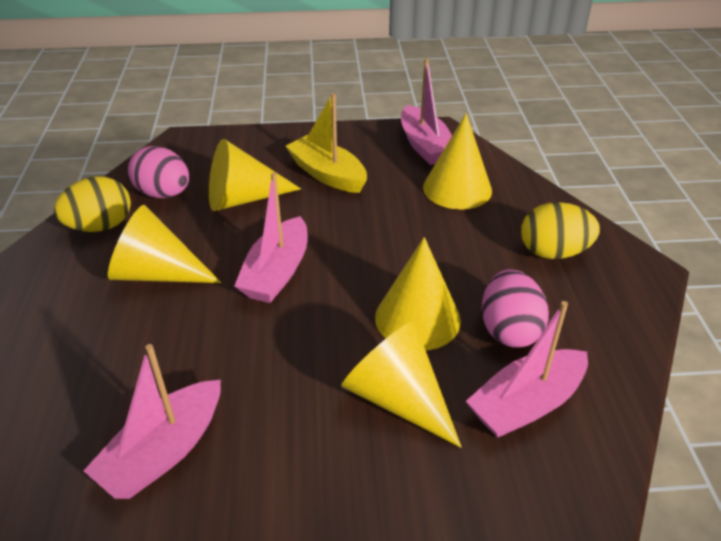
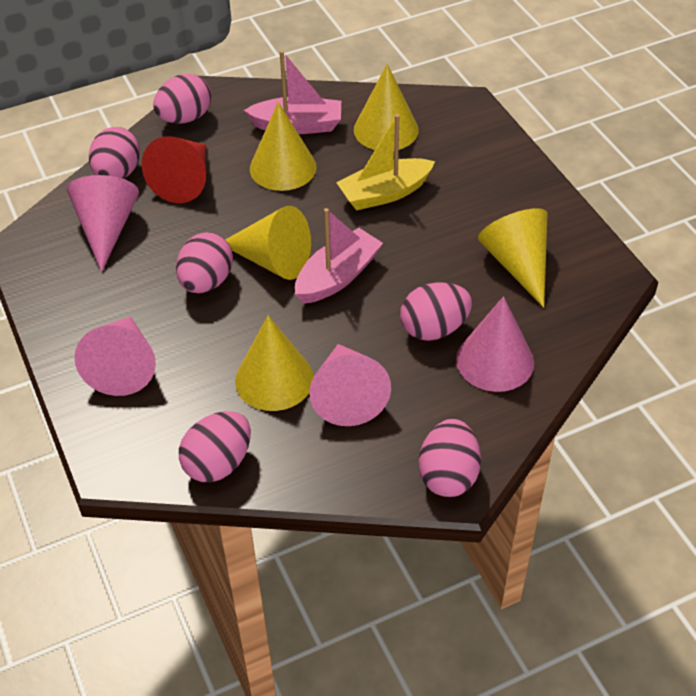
pink boat: [84,344,221,499] [234,172,308,303] [401,58,452,165] [466,301,588,438] = 4 -> [244,50,341,134] [295,208,383,304] = 2
pink cone: none = 0 -> [67,175,139,272] [75,316,156,396] [309,344,391,426] [456,296,534,392] = 4
pink egg: [128,146,189,198] [482,269,549,348] = 2 -> [89,127,140,179] [153,74,211,123] [176,232,233,293] [179,411,251,482] [400,282,472,341] [419,419,481,497] = 6
red cone: none = 0 -> [142,136,206,203] = 1
yellow egg: [54,176,131,232] [521,202,600,259] = 2 -> none = 0

